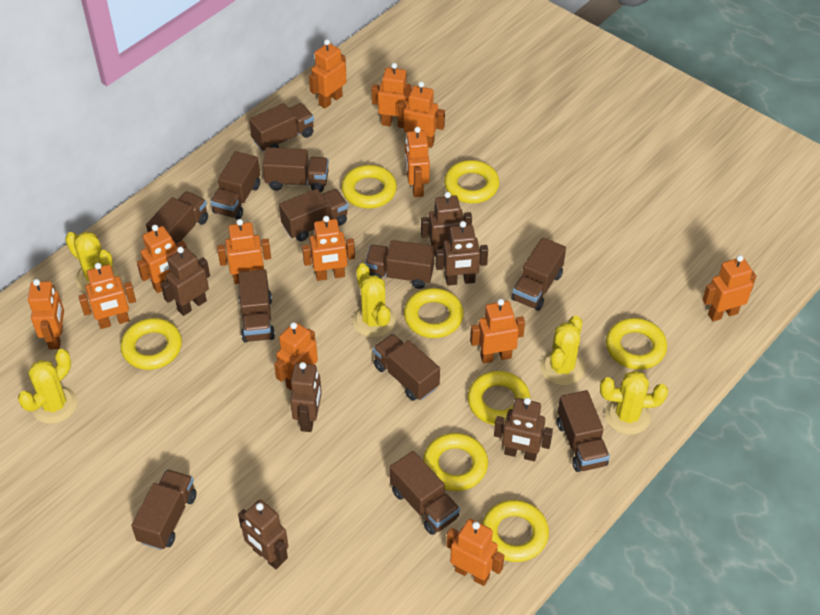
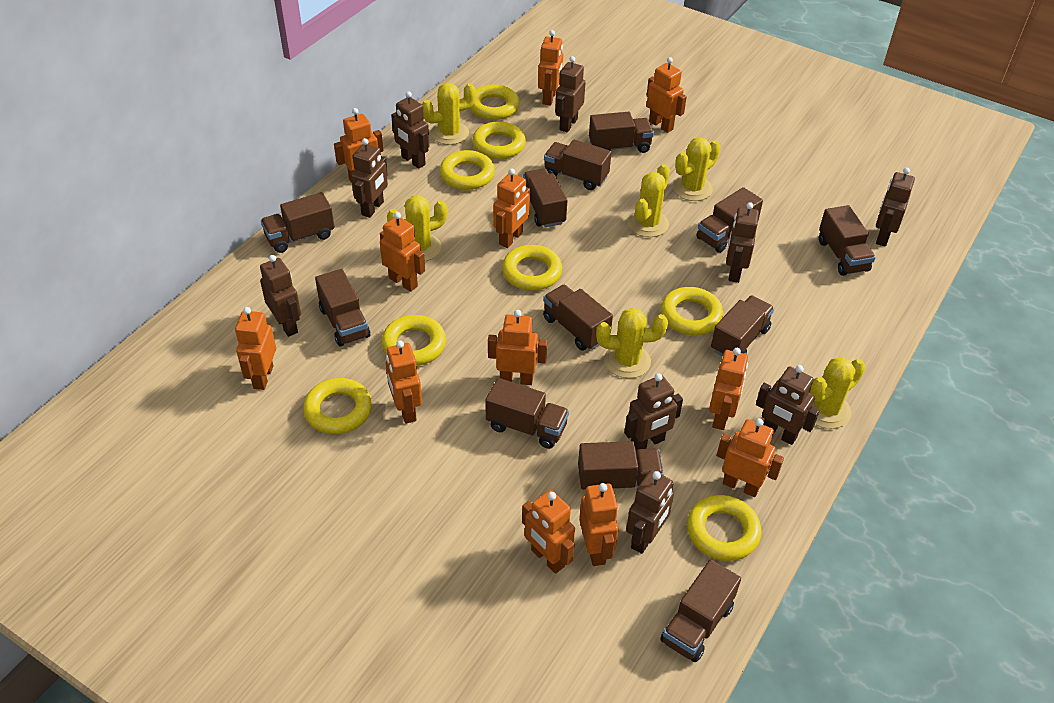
brown robot: [161,247,210,316] [238,500,288,569] [290,362,322,432] [421,192,472,257] [436,221,488,286] [494,397,553,461] = 6 -> [260,255,301,337] [351,138,388,218] [391,91,430,169] [555,56,586,132] [624,373,683,451] [626,470,674,554] [726,202,759,283] [756,365,820,445] [876,168,915,247] = 9
orange robot: [28,279,64,349] [78,263,136,329] [137,225,187,293] [217,219,271,284] [274,322,318,391] [302,216,355,281] [309,39,347,109] [372,63,411,128] [398,81,445,148] [405,127,430,197] [446,519,505,586] [470,299,525,363] [703,255,756,321] = 13 -> [235,307,276,390] [334,108,383,183] [380,212,425,292] [386,340,422,424] [488,310,547,385] [493,168,530,248] [522,490,575,574] [538,30,563,106] [579,483,619,566] [646,57,687,133] [709,348,748,430] [717,418,784,497] = 12
yellow cactus: [18,349,77,424] [65,232,118,292] [353,263,396,338] [540,316,585,386] [600,371,668,435] = 5 -> [387,195,447,261] [422,83,476,145] [596,308,668,378] [627,164,670,237] [673,137,721,201] [809,357,866,429] = 6

